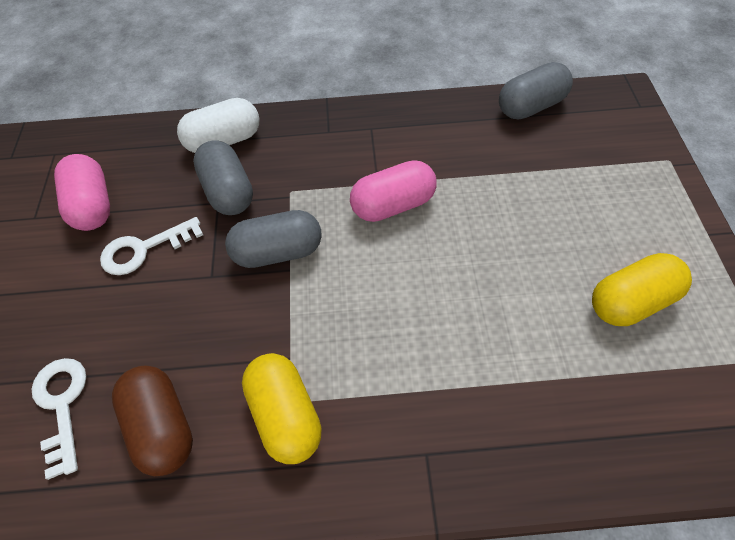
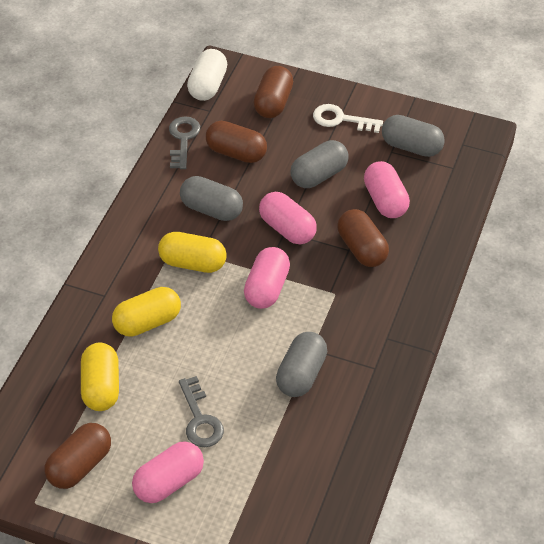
brown capsule: [112,365,193,476] = 1 -> [45,423,111,489] [206,121,267,163] [254,66,293,118] [337,209,389,267] = 4
grey capsule: [193,140,253,215] [225,210,322,268] [499,62,573,120] = 3 -> [180,176,243,221] [276,332,327,397] [290,140,349,188] [382,115,445,157] = 4
grey key: none = 0 -> [169,116,200,169] [179,376,224,447] = 2
pink capsule: [54,154,110,231] [350,160,437,222] = 2 -> [132,441,204,503] [244,247,290,309] [259,192,317,245] [364,161,410,218] = 4
white key: [32,358,86,480] [100,217,203,275] = 2 -> [313,104,383,133] = 1
yellow capsule: [242,353,322,464] [592,253,692,326] = 2 -> [81,343,119,411] [112,287,181,337] [158,232,227,273] = 3

